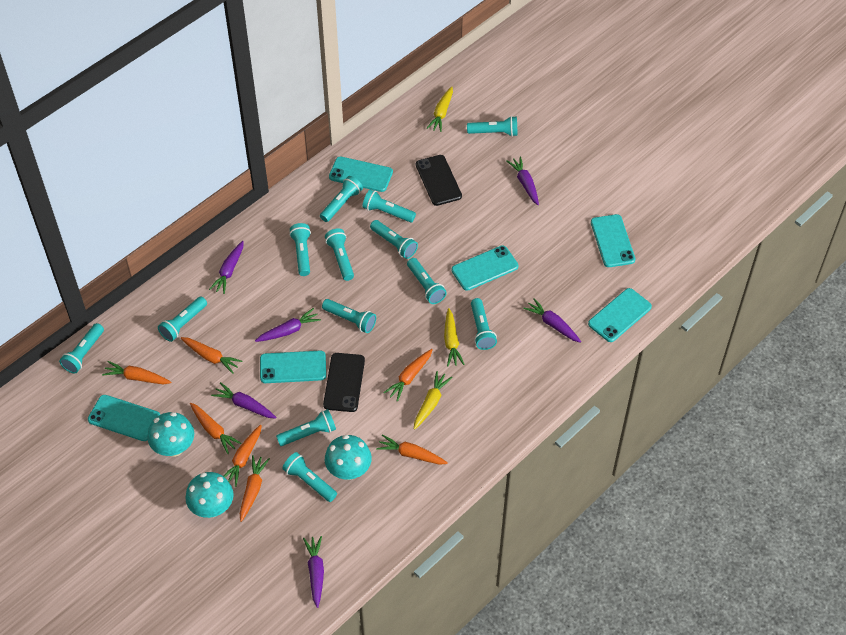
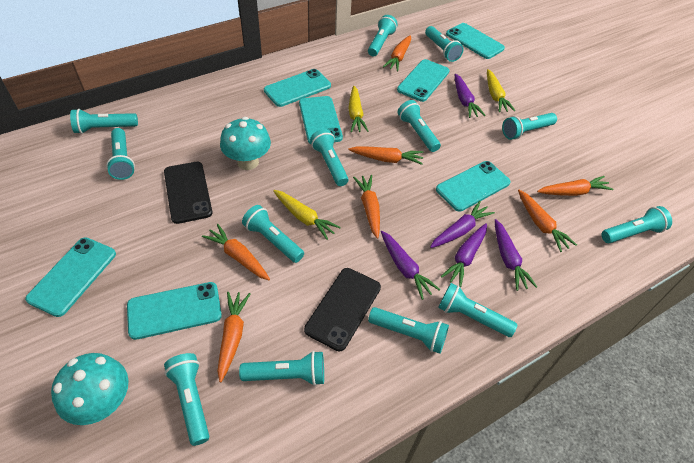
purple carrot: [209,241,244,294] [211,382,277,418] [255,308,321,342] [303,536,324,608] [507,156,539,205] [523,298,581,343] = 6 -> [381,231,440,300] [430,201,495,248] [441,223,487,287] [455,74,486,118] [495,219,537,291] = 5
turquoise mushroom: [148,412,194,457] [185,472,234,518] [325,435,372,480] = 3 -> [51,353,128,425] [220,117,271,170] = 2
turquoise phone: [88,395,160,441] [260,351,326,383] [329,156,393,192] [452,245,518,291] [588,288,652,342] [591,214,635,267] = 6 -> [25,237,116,317] [127,282,222,340] [264,69,331,107] [299,96,343,144] [397,59,450,102] [436,161,511,212] [446,23,505,59] = 7

